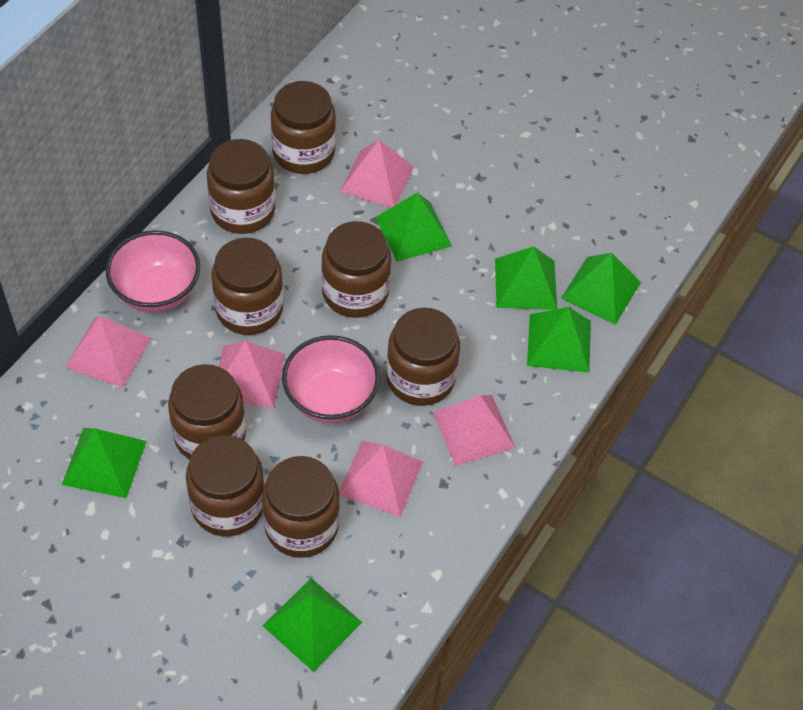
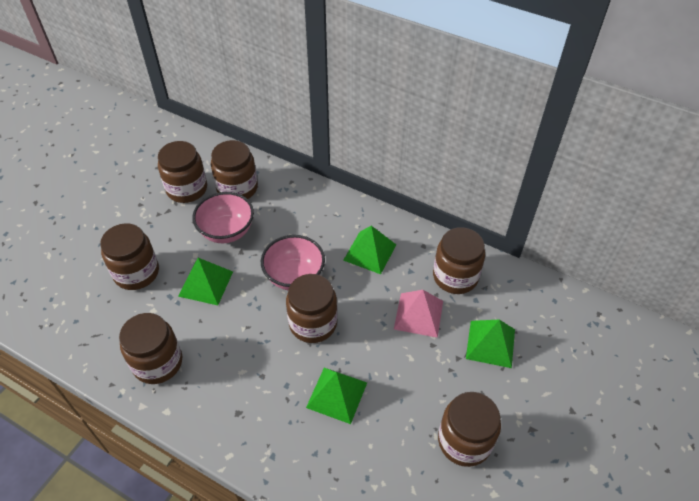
brown jar: [168,364,246,460] [186,435,265,537] [207,139,275,234] [211,238,283,335] [262,456,340,558] [271,81,336,174] [321,221,391,318] [386,308,460,406] = 8 -> [100,223,159,290] [119,313,182,384] [158,141,207,203] [211,140,258,199] [286,274,337,343] [433,227,485,294] [438,392,501,467] = 7
green pyramid: [62,428,146,498] [263,578,362,672] [376,193,452,262] [495,246,557,310] [527,307,591,373] [561,253,641,325] = 6 -> [178,258,233,305] [306,368,367,424] [343,226,396,274] [466,320,515,368] = 4
pink pyramid: [65,316,151,388] [218,340,286,408] [339,441,423,517] [340,140,414,208] [433,395,516,466] = 5 -> [394,290,443,338] = 1

